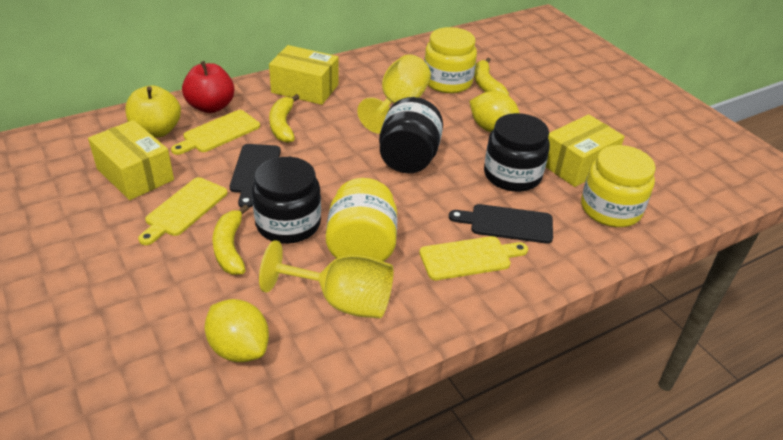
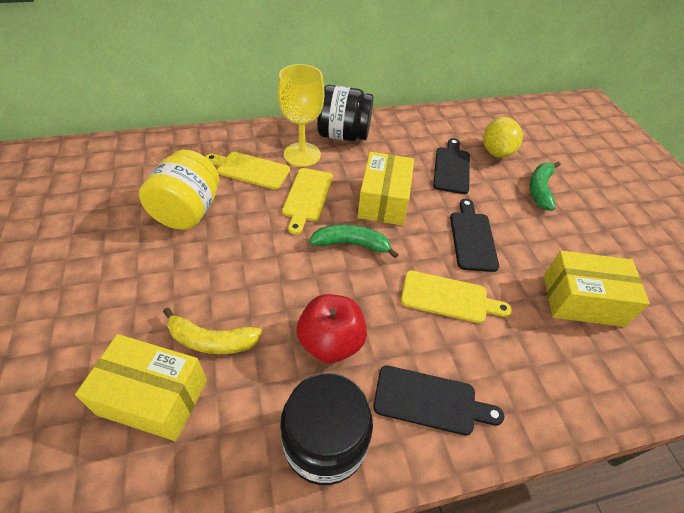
black cutting board: [230,144,281,208] [449,204,553,244] = 2 -> [373,365,504,436] [433,138,470,194] [450,199,499,272] = 3
black jar: [252,157,321,244] [379,97,443,174] [484,113,550,192] = 3 -> [280,373,373,485] [317,85,374,141] = 2
green banana: none = 0 -> [310,225,399,258] [530,162,560,211] = 2
yellow apple: [125,85,181,138] = 1 -> none = 0
yellow banana: [212,205,249,275] [269,94,299,143] [474,58,509,96] = 3 -> [163,307,263,354] = 1
yellow goblet: [259,240,393,319] [357,54,431,134] = 2 -> [278,64,324,167] = 1
yellow jar: [326,178,397,262] [424,27,477,93] [581,145,656,227] = 3 -> [139,150,219,230] = 1
yellow lemon: [205,299,269,362] [469,91,519,132] = 2 -> [483,117,523,158] = 1

